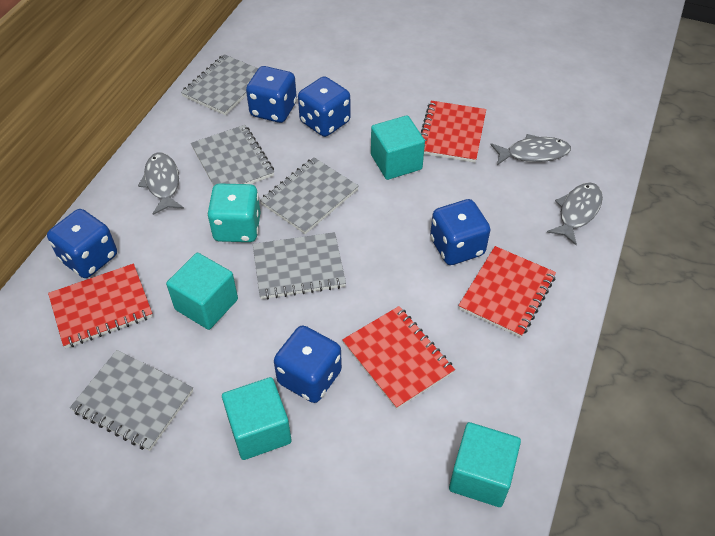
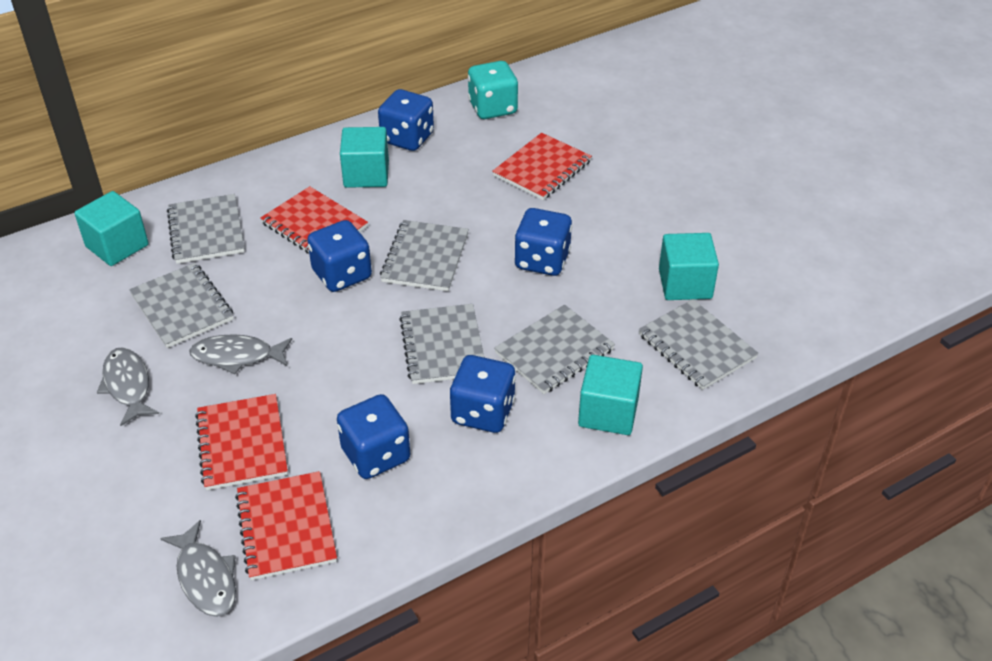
grey notebook: [70,350,193,451] [181,54,258,115] [191,125,274,186] [253,232,346,300] [260,157,359,234] = 5 -> [129,263,234,348] [167,194,245,264] [380,220,469,291] [399,304,484,384] [494,304,615,394] [639,299,759,390] = 6

